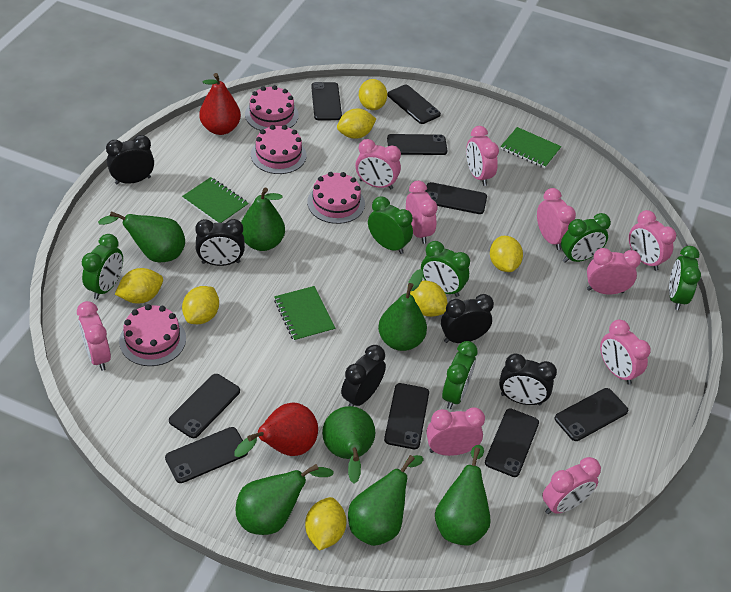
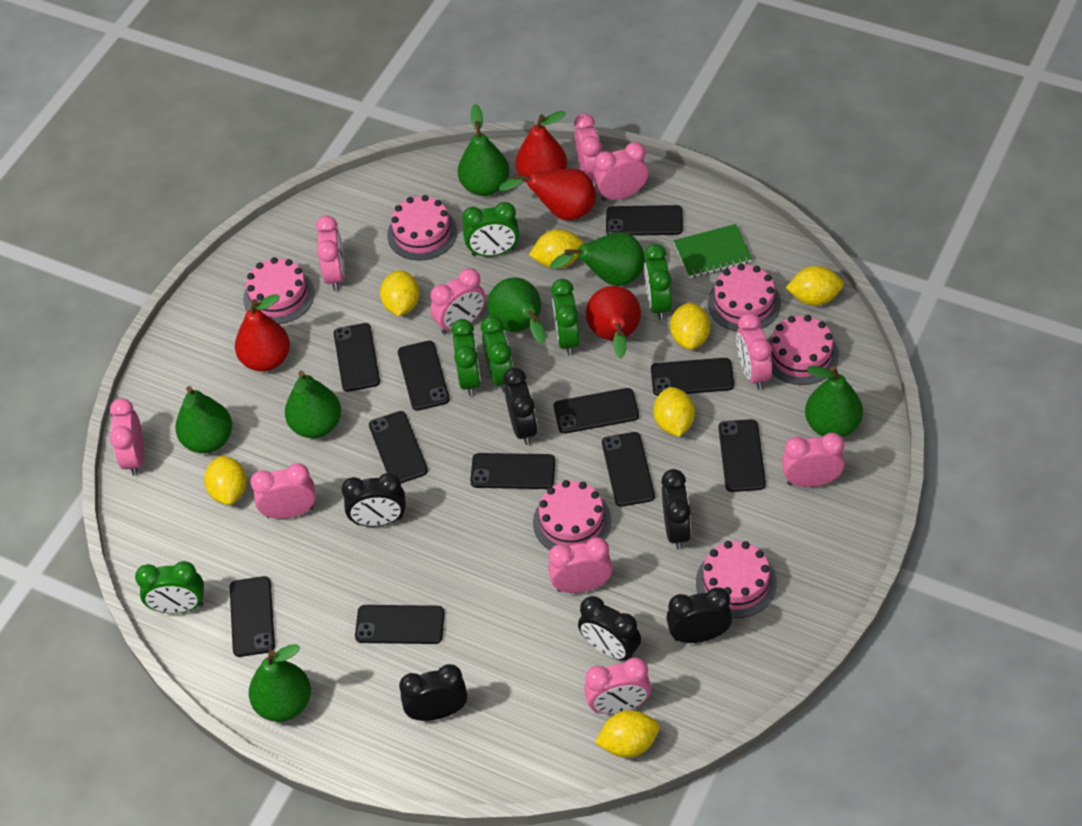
black clock: [106,135,154,184] [195,219,245,266] [341,345,386,406] [441,294,494,343] [499,354,557,405] = 5 -> [341,473,406,527] [399,664,467,721] [503,368,538,445] [578,596,641,660] [661,469,691,550] [666,587,732,643] = 6
black phone: [165,427,248,483] [169,374,240,438] [311,82,342,120] [384,383,429,449] [387,85,441,124] [387,134,447,155] [425,182,487,214] [485,408,539,477] [555,388,628,441] = 9 -> [230,576,275,657] [334,323,380,392] [355,605,445,644] [369,411,428,483] [398,341,450,411] [470,453,555,489] [554,388,639,434] [602,432,655,507] [606,205,683,236] [651,358,734,396] [718,419,766,492] = 11
green notebook: [182,177,249,223] [274,286,335,342] [501,127,561,168] = 3 -> [674,224,752,278] = 1
pink cake: [119,304,186,366] [245,85,299,131] [251,125,306,174] [307,172,365,224] = 4 -> [243,257,315,324] [387,195,457,261] [533,480,611,550] [696,541,777,618] [708,264,781,332] [768,315,839,385] = 6
red pear: [199,73,241,135] [234,403,318,457] = 2 -> [235,294,290,372] [499,169,596,220] [516,111,567,183] [586,286,641,359] = 4

